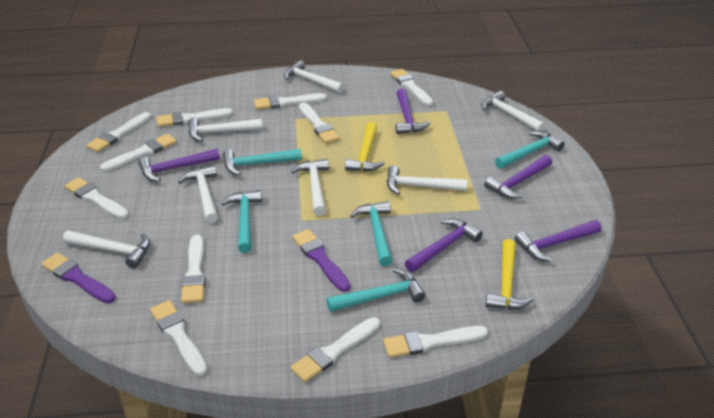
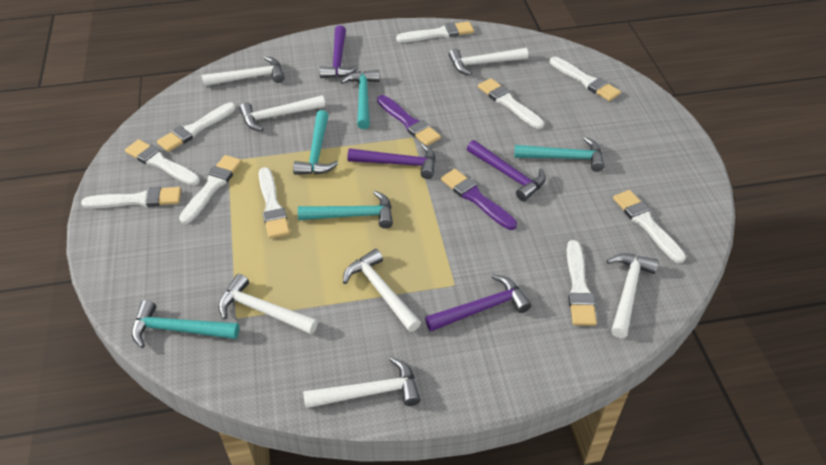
purple hammer: [138,149,220,182] [396,89,430,134] [405,218,483,272] [484,155,552,199] [515,220,602,262] = 5 -> [319,25,359,78] [347,144,435,179] [425,274,531,331] [467,140,546,201] = 4
white brush: [64,177,129,219] [86,112,151,152] [100,134,177,172] [150,300,207,376] [156,108,233,127] [181,235,205,303] [254,93,327,110] [290,317,380,382] [299,102,340,144] [383,326,488,358] [390,69,433,106] = 11 -> [81,187,181,208] [125,139,200,186] [157,102,236,152] [179,155,242,224] [259,167,290,239] [396,21,474,42] [478,78,544,129] [550,57,621,101] [567,240,597,326] [613,190,686,263] = 10
yellow hammer: [345,122,385,172] [486,239,534,310] = 2 -> none = 0

